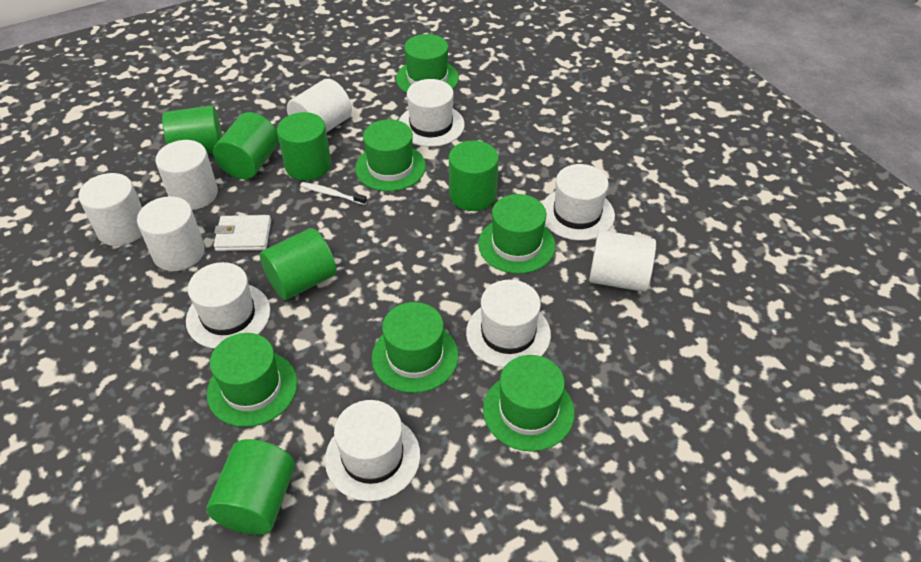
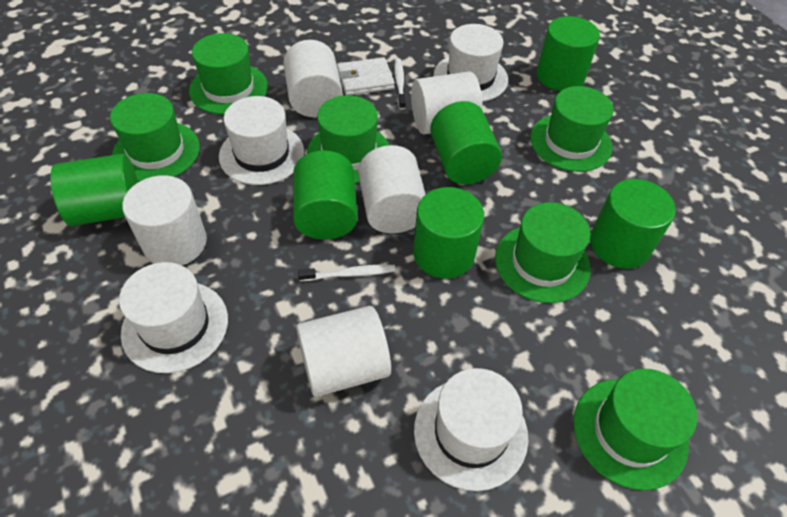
white hat: [186,262,270,349] [325,400,420,501] [399,79,465,147] [466,280,551,368] [542,164,615,241] = 5 -> [119,262,228,373] [219,96,304,185] [414,368,528,491] [434,24,508,102] = 4
white toothbrush: [300,182,367,205] = 1 -> [298,265,396,281] [394,58,406,110] = 2

